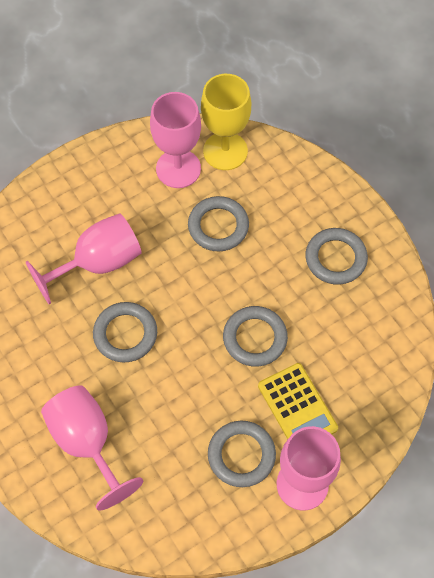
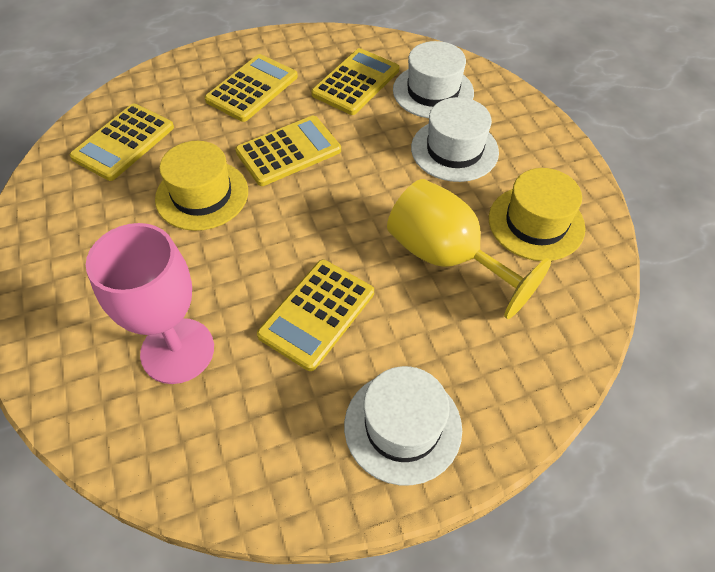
grey ring: [93,302,157,363] [188,196,249,251] [208,421,276,487] [223,306,288,367] [306,228,368,285] = 5 -> none = 0
pink goblet: [26,213,142,304] [41,385,144,511] [150,92,201,188] [277,426,341,510] = 4 -> [86,223,214,384] = 1
white hat: none = 0 -> [344,366,462,485] [393,41,474,118] [411,97,499,182] = 3
yellow calculator: [258,363,338,439] = 1 -> [70,104,174,181] [204,54,298,122] [235,116,341,186] [257,260,374,371] [311,48,399,115] = 5
yellow hat: none = 0 -> [155,141,248,231] [489,168,586,261] = 2

